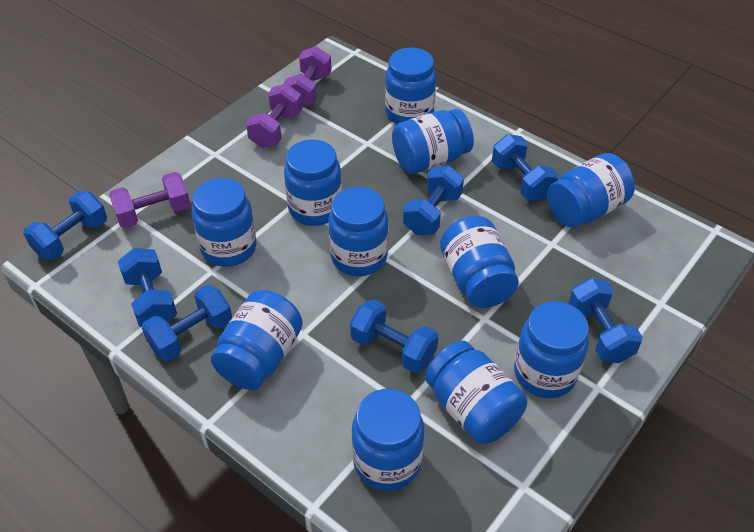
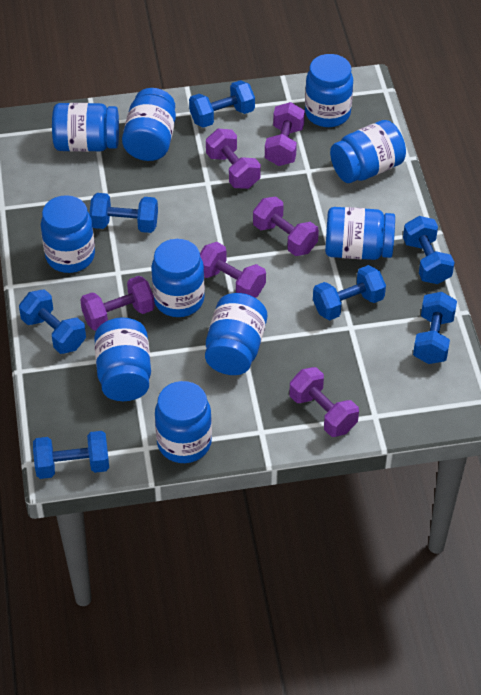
blue jar: [192,178,257,267] [211,290,303,390] [284,139,342,226] [328,187,388,276] [352,389,424,491] [385,48,436,124] [392,109,474,174] [425,340,527,444] [440,216,519,308] [514,301,589,398] [547,153,635,227] = 11 -> [41,195,95,273] [52,103,119,152] [94,317,151,401] [122,88,176,161] [151,239,205,317] [155,381,212,463] [205,293,267,375] [305,54,353,127] [325,207,395,260] [330,120,406,183] = 10
purple dumbbell: [109,172,191,228] [246,84,302,148] [283,46,332,108] = 3 -> [80,276,155,331] [200,242,266,298] [206,129,261,189] [253,196,319,256] [265,102,305,166] [290,367,359,437] = 6

